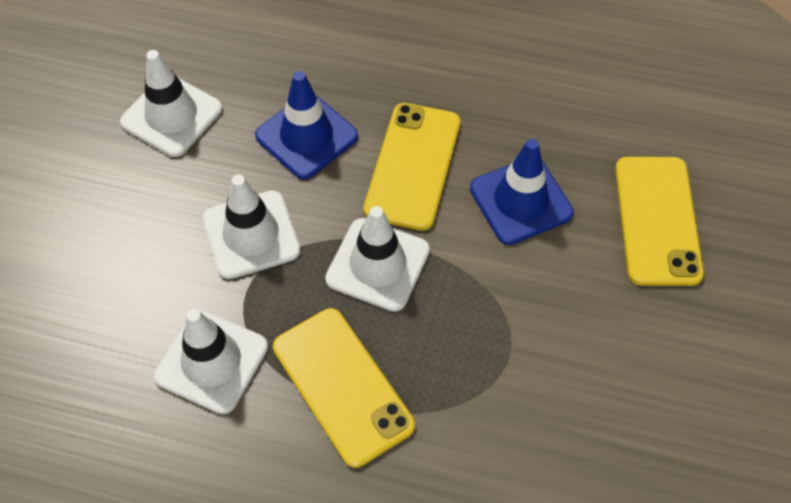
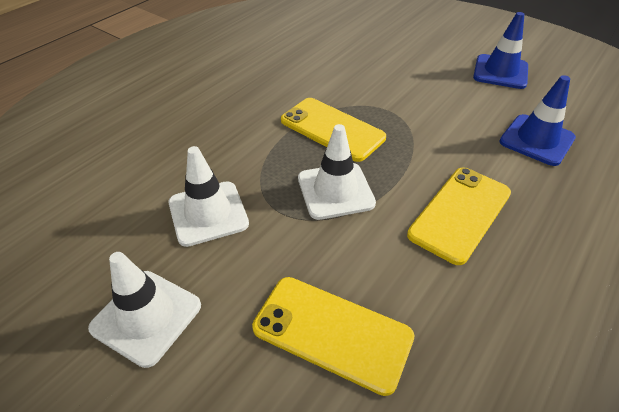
white traffic cone: [120,50,222,157] [154,309,268,414] [202,174,301,279] [325,206,430,312] = 4 -> [88,252,201,368] [169,146,249,247] [298,124,376,220] = 3

